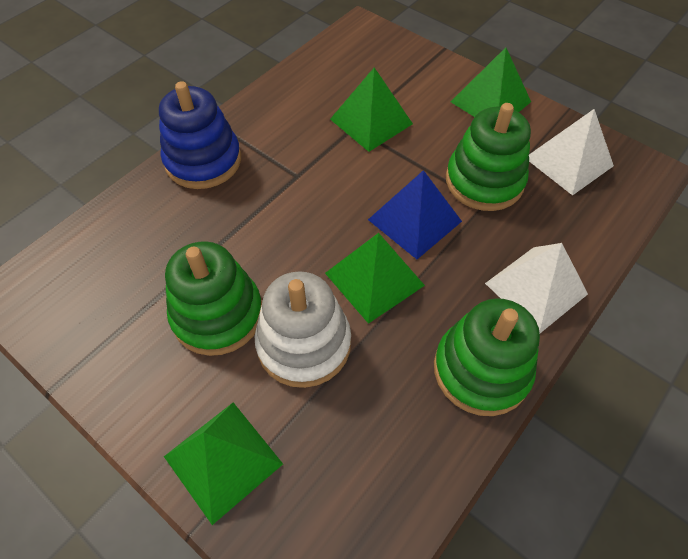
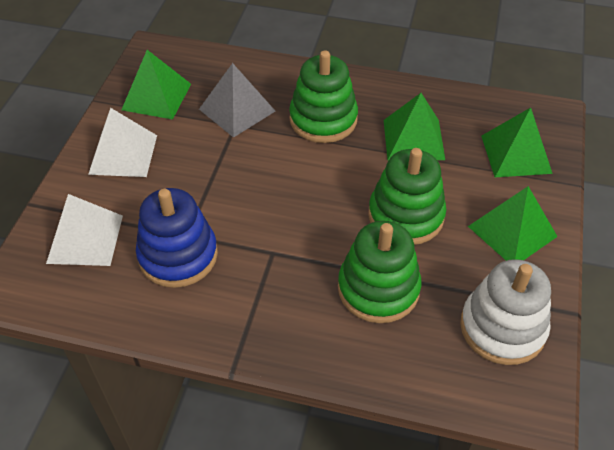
blue pyramid: [368,170,462,259] = 1 -> none = 0
grey pyramid: none = 0 -> [199,63,275,138] = 1

